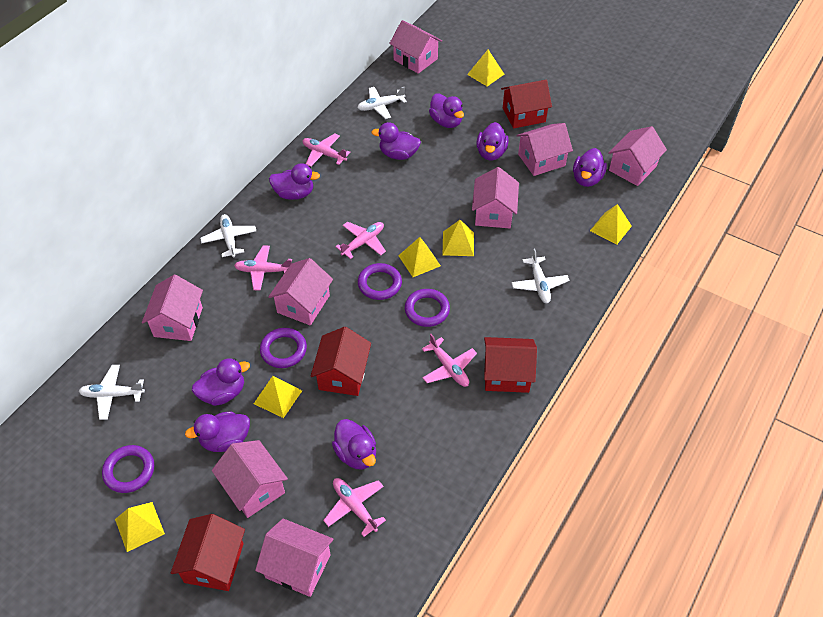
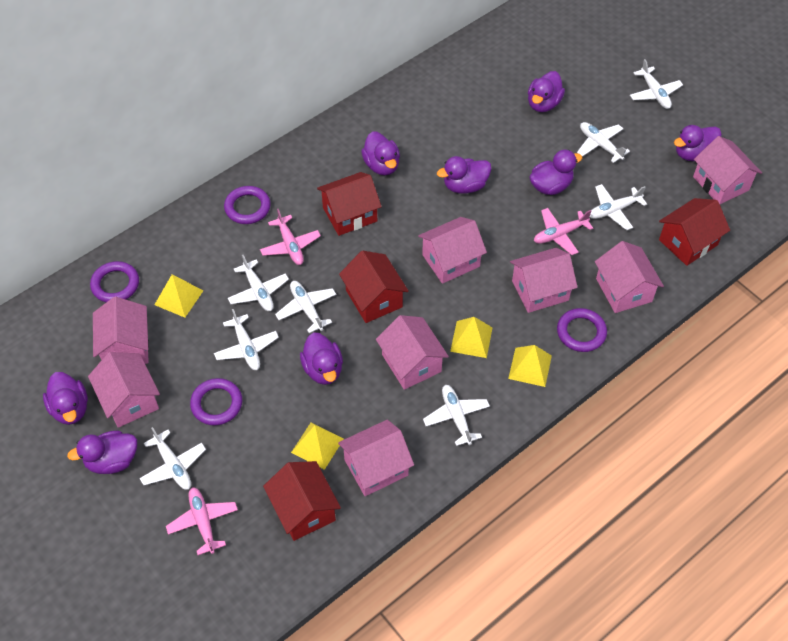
pink plane: [234,245,292,291] [303,133,351,167] [323,478,386,537] [335,222,386,259] [422,334,477,387] = 5 -> [166,487,238,555] [260,209,321,265] [534,208,593,255] = 3
white plane: [79,365,145,420] [200,214,256,257] [357,87,407,119] [511,249,570,303] = 4 -> [139,427,206,490] [214,309,279,370] [228,255,289,311] [275,281,336,333] [423,385,490,446] [577,122,630,163] [590,184,647,230] [630,59,683,109] = 8
yellow pyramid: [115,502,165,552] [254,376,302,418] [398,237,441,277] [443,220,474,256] [467,50,504,86] [590,204,632,245] = 6 -> [154,274,203,317] [291,423,344,470] [450,317,493,358] [508,345,552,387] = 4

